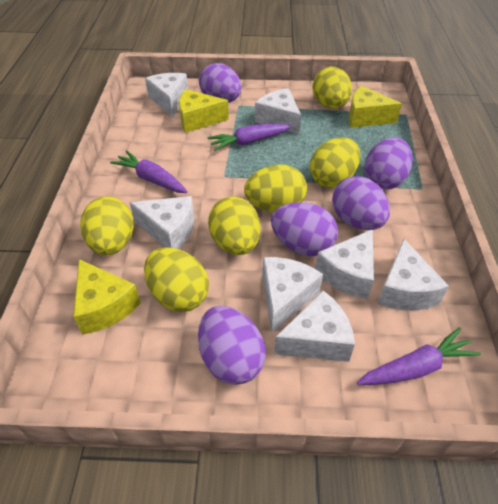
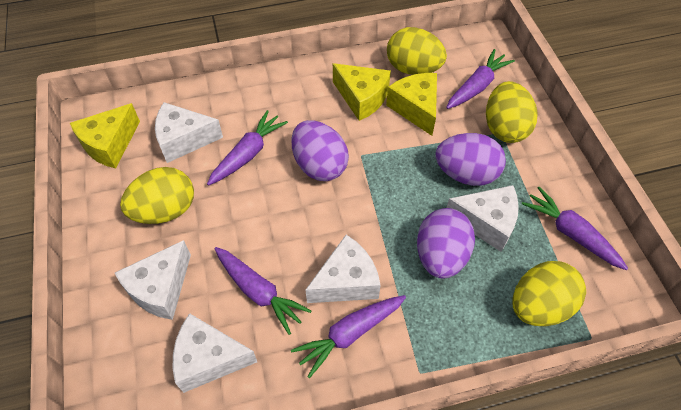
purple carrot: [110,150,188,193] [207,124,292,151] [357,327,481,385] = 3 -> [207,110,288,186] [214,247,312,335] [291,295,406,378] [446,49,515,109] [522,187,628,270] = 5
purple egg: [198,306,266,385] [199,63,241,103] [271,202,338,256] [332,176,390,230] [364,137,413,189] = 5 -> [291,120,349,181] [417,208,475,278] [435,133,506,186] = 3
white cheese: [130,196,194,249] [145,73,188,117] [255,88,301,134] [262,257,323,332] [274,291,355,362] [315,229,374,299] [377,239,449,310] = 7 -> [115,240,191,320] [155,102,223,163] [172,313,257,393] [305,235,381,303] [446,185,519,252] = 5
yellow egg: [80,196,134,255] [144,247,209,312] [208,196,260,255] [244,165,307,212] [310,137,360,188] [312,67,352,109] = 6 -> [120,167,194,224] [387,27,447,75] [486,81,537,143] [513,261,586,326] = 4

